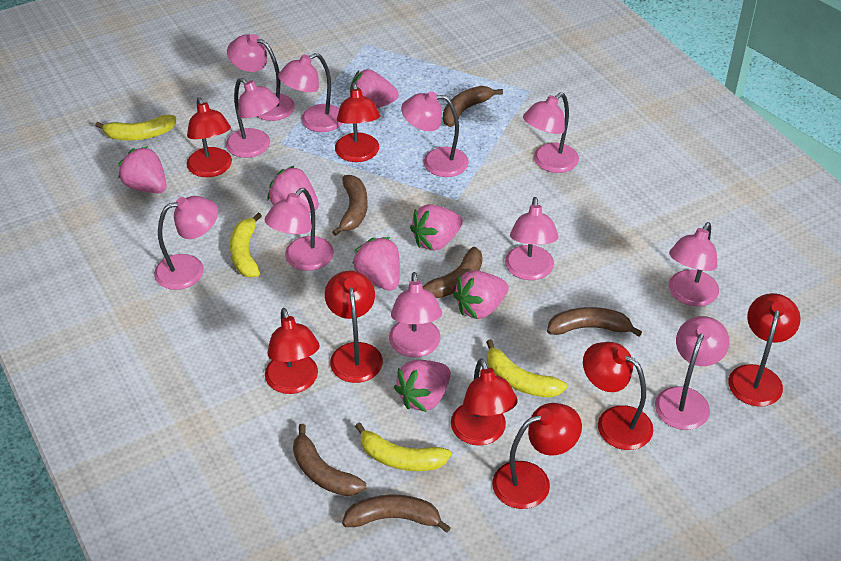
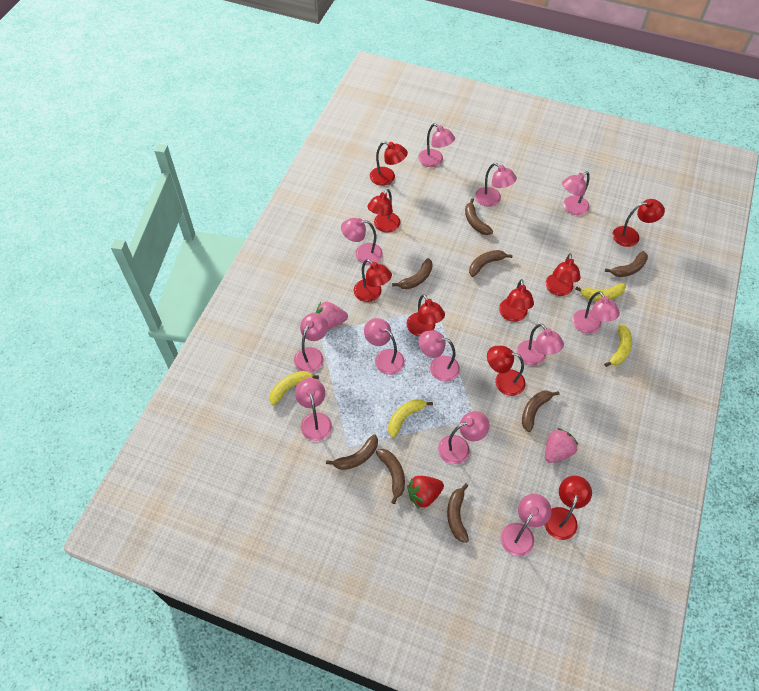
brown banana: [293,424,366,496] [332,175,368,236] [342,494,451,533] [423,247,482,298] [443,86,503,127] [547,307,642,337] = 6 -> [326,434,378,470] [376,449,405,504] [392,258,433,289] [447,483,469,543] [465,198,493,235] [469,250,512,277] [522,390,559,432] [605,251,648,277] = 8
pink lamp: [154,196,218,290] [226,78,279,158] [227,34,295,121] [265,188,334,271] [278,53,343,132] [389,272,442,357] [401,91,469,177] [505,197,558,280] [523,93,579,173] [655,316,730,430] [669,222,719,306] = 11 -> [294,313,328,373] [295,378,332,441] [341,218,383,265] [364,318,405,375] [418,123,455,167] [418,330,460,382] [438,411,490,464] [475,163,517,207] [500,494,552,556] [517,324,564,366] [562,172,590,215] [572,291,620,334] = 12
pink strawberry: [118,146,166,193] [268,166,319,213] [350,69,398,108] [352,237,400,291] [394,360,451,412] [410,204,463,251] [453,270,509,319] = 7 -> [316,302,348,329] [545,428,578,463] = 2
red lamp: [187,97,232,177] [265,308,320,394] [325,271,383,383] [335,83,380,162] [451,358,518,446] [492,403,582,509] [583,342,653,450] [728,293,801,407] = 8 -> [354,259,392,302] [367,189,400,233] [370,141,408,186] [407,294,445,336] [487,346,526,396] [499,279,534,322] [544,476,592,540] [545,253,581,296] [612,199,665,247] = 9
red strawberry: none = 0 -> [407,476,444,508] = 1

